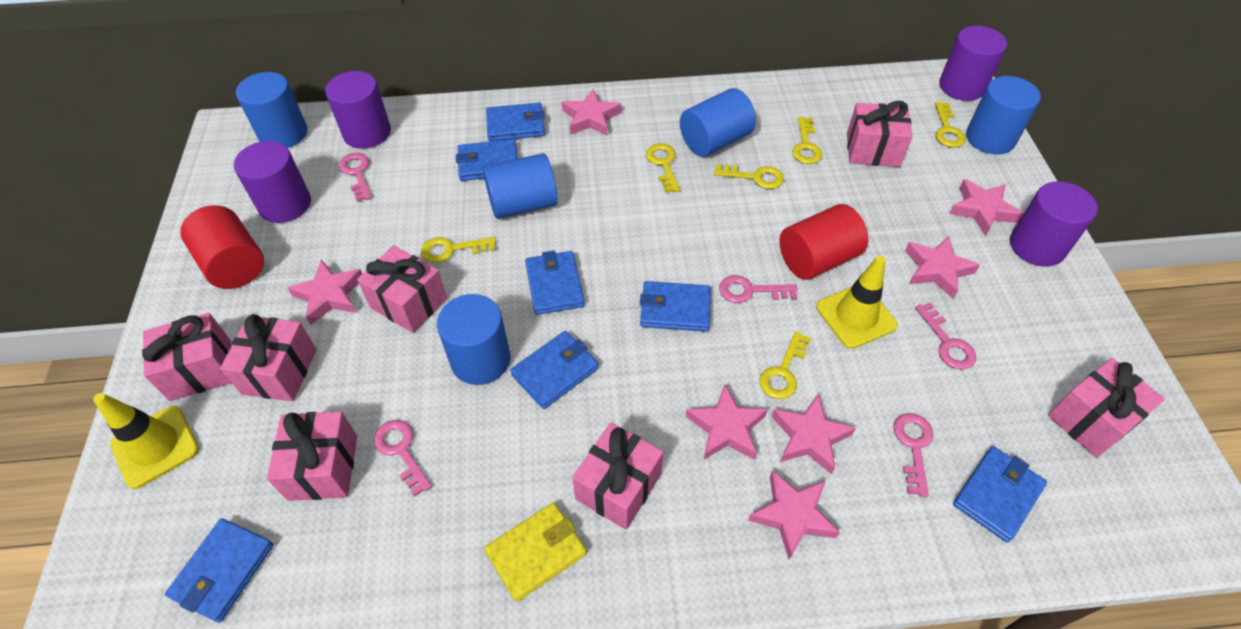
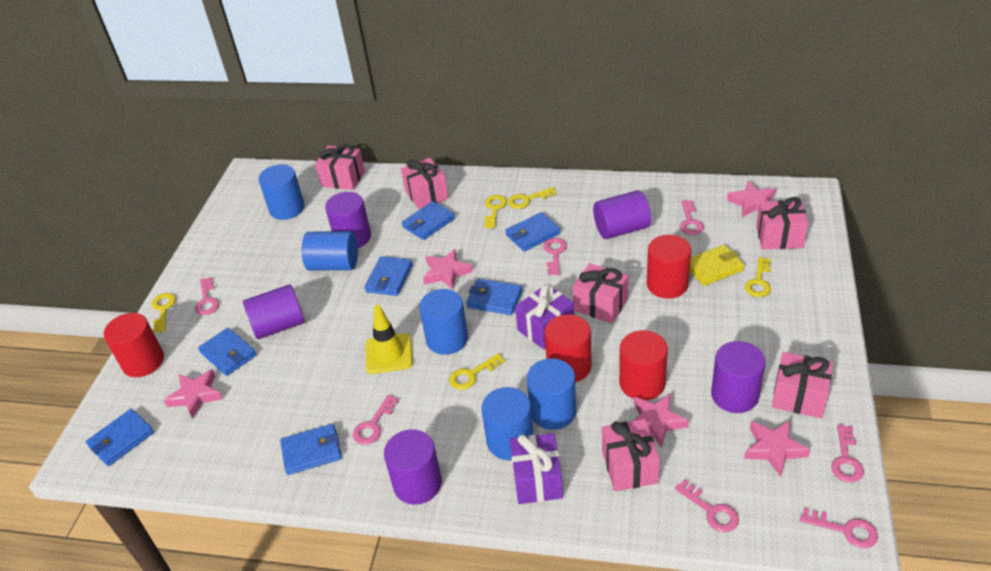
pink gift: [142,313,231,401] [220,314,317,401] [267,411,357,501] [357,245,447,333] [572,422,663,530] [847,101,913,167] [1048,358,1165,458] = 7 -> [315,144,365,190] [401,158,449,210] [573,263,628,323] [602,419,660,491] [756,197,809,249] [772,352,833,418] = 6
pink key: [339,153,372,202] [374,420,432,497] [719,275,798,303] [893,413,933,497] [915,302,976,370] = 5 -> [195,277,219,315] [353,395,399,445] [543,238,567,275] [675,479,739,532] [680,200,704,235] [800,508,878,548] [831,424,864,483] = 7
pink star: [288,260,362,325] [562,89,621,136] [686,384,768,460] [748,470,840,560] [771,394,856,475] [905,236,980,299] [949,179,1023,236] = 7 -> [163,369,223,419] [423,249,473,290] [633,393,689,448] [727,181,776,217] [744,420,810,477] = 5
purple cylinder: [234,141,311,223] [325,71,391,149] [939,26,1007,101] [1010,181,1098,267] = 4 -> [243,284,304,339] [325,192,371,248] [384,429,442,505] [593,190,651,239] [711,341,765,413] = 5
purple gift: none = 0 -> [510,433,563,504] [515,284,574,349] = 2
red cylinder: [181,205,264,289] [779,204,868,280] = 2 -> [104,313,164,377] [545,314,592,382] [619,330,668,401] [647,235,691,299] = 4
yellow key: [421,237,496,263] [646,143,680,193] [714,164,784,189] [760,331,811,399] [792,117,822,164] [935,102,966,147] = 6 -> [152,293,176,333] [449,353,505,390] [484,195,507,228] [508,187,557,209] [745,257,771,297] = 5
yellow traffic cone: [93,393,199,489] [816,255,898,349] = 2 -> [365,305,413,374] = 1

